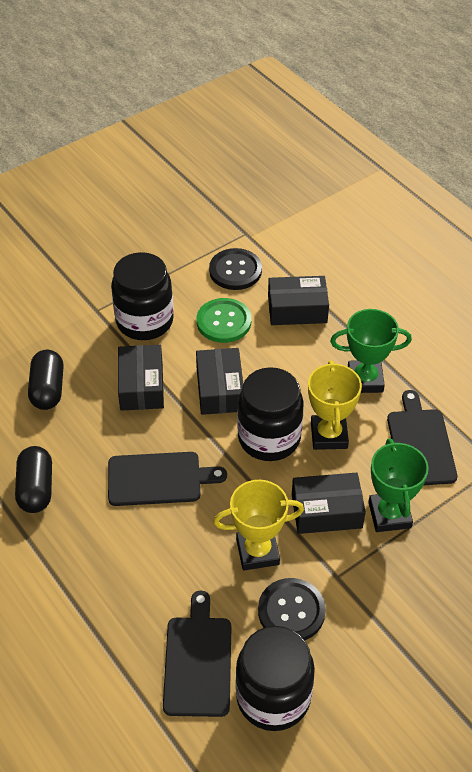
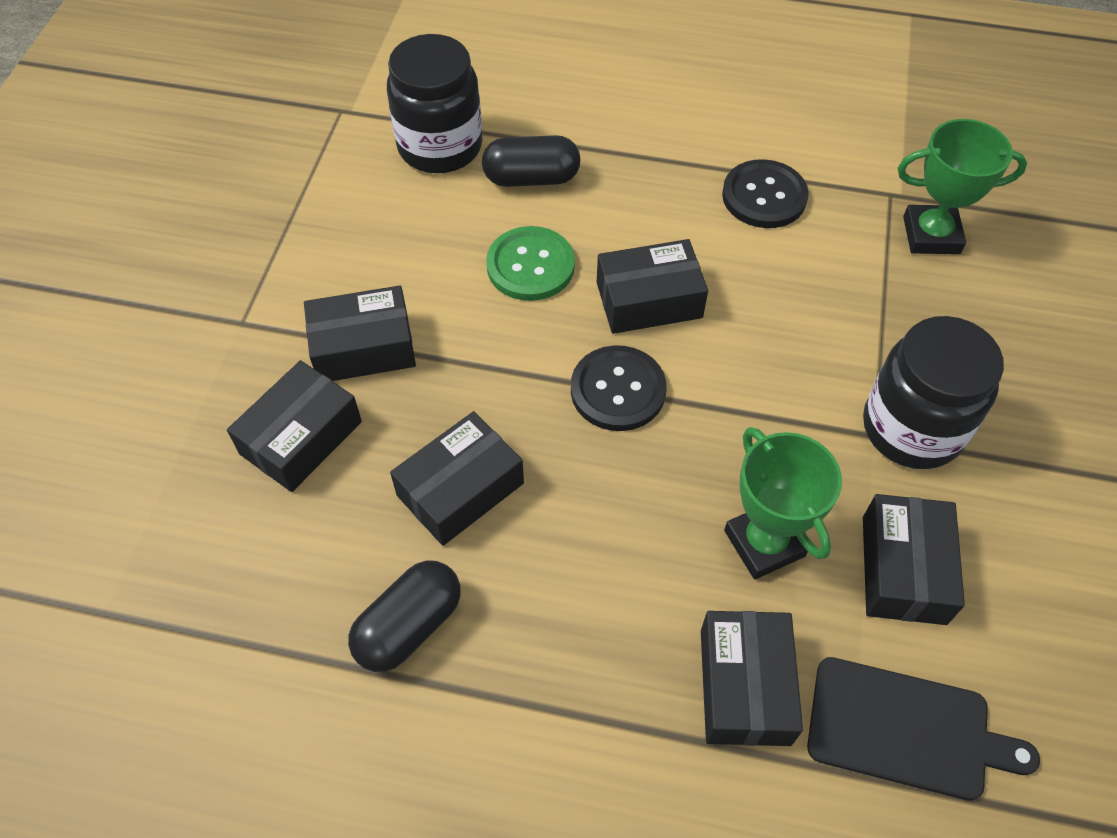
black box: [118,345,164,411] [196,348,243,415] [268,276,329,325] [292,473,366,534] = 4 -> [227,360,362,492] [304,285,416,381] [390,411,524,546] [597,239,708,334] [701,611,803,746] [863,494,965,625] = 6
black cutting board: [108,452,227,506] [163,591,231,717] [387,390,457,485] = 3 -> [807,657,1040,801] = 1
black jar: [111,252,174,340] [235,626,315,731] [237,367,304,461] = 3 -> [387,34,482,173] [863,316,1004,469] = 2
yellow trophy: [213,480,304,571] [308,361,362,450] = 2 -> none = 0

